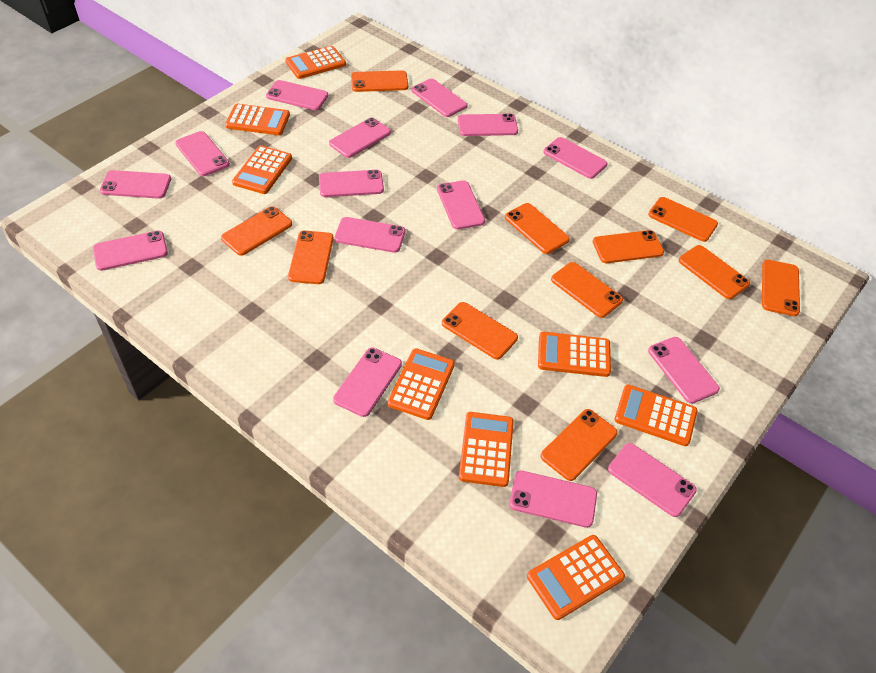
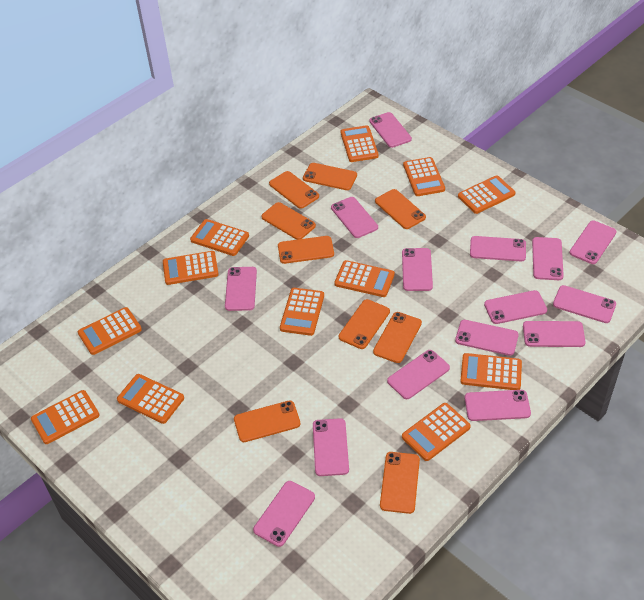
orange calculator: [225,104,290,135] [232,145,292,194] [285,46,346,79] [388,348,455,420] [459,412,514,487] [527,535,625,620] [538,332,611,377] [614,385,698,446] = 8 -> [31,390,100,444] [78,307,142,355] [117,374,184,424] [163,251,219,285] [190,219,249,256] [280,288,324,336] [334,260,395,297] [341,125,379,162] [402,403,471,461] [403,157,445,196] [458,175,515,214] [460,353,522,390] = 12
orange phone: [221,206,292,256] [288,230,334,284] [351,70,408,92] [442,302,518,359] [505,203,570,254] [541,409,618,481] [551,262,623,318] [593,230,664,263] [648,197,718,242] [679,245,750,299] [762,260,800,316] = 11 -> [234,400,300,442] [261,202,316,240] [269,171,319,209] [278,236,334,264] [303,163,357,190] [339,299,390,349] [373,312,422,363] [375,189,426,229] [380,452,420,514] = 9

